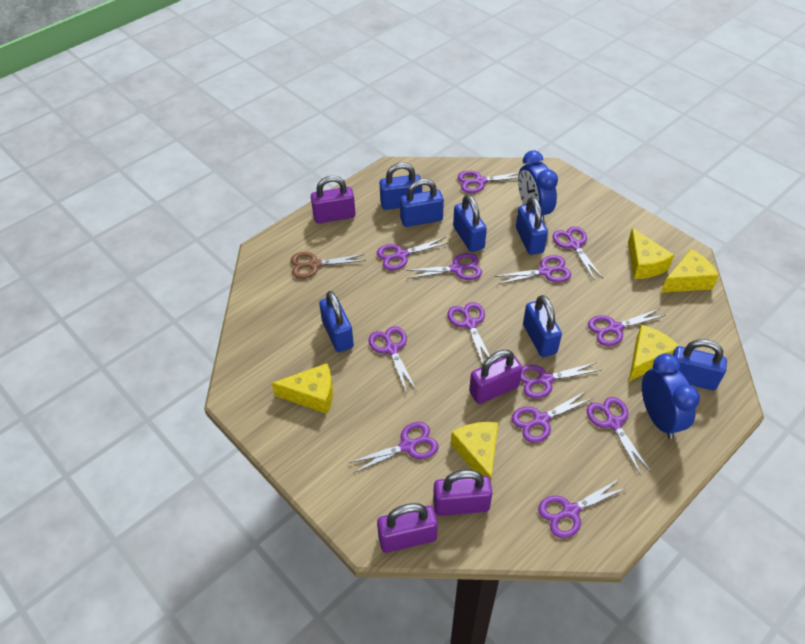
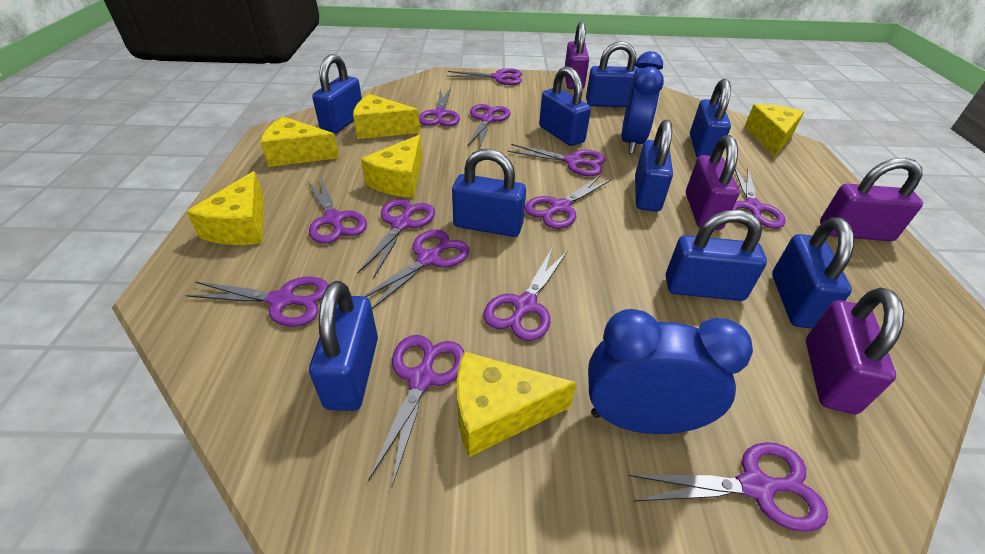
blue padlock: [319,291,354,352] [380,163,422,210] [400,179,444,227] [453,194,487,252] [516,197,548,255] [523,295,562,357] [672,339,727,390] = 7 -> [309,281,378,411] [312,54,362,133] [452,149,526,237] [539,66,591,146] [586,41,638,107] [635,120,673,212] [666,210,767,301] [690,79,731,158] [772,217,854,329] = 9
brown scissors: [291,252,366,279] = 1 -> none = 0
yellow cheese: [272,363,333,414] [451,422,498,481] [628,228,674,279] [629,324,679,381] [661,249,719,293] = 5 -> [186,171,264,245] [260,117,340,167] [353,94,421,139] [361,135,422,198] [457,351,577,457] [744,104,804,157] = 6

